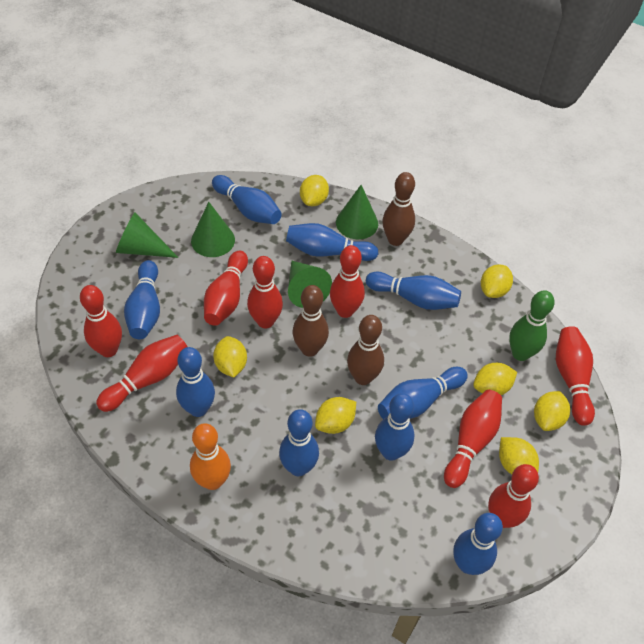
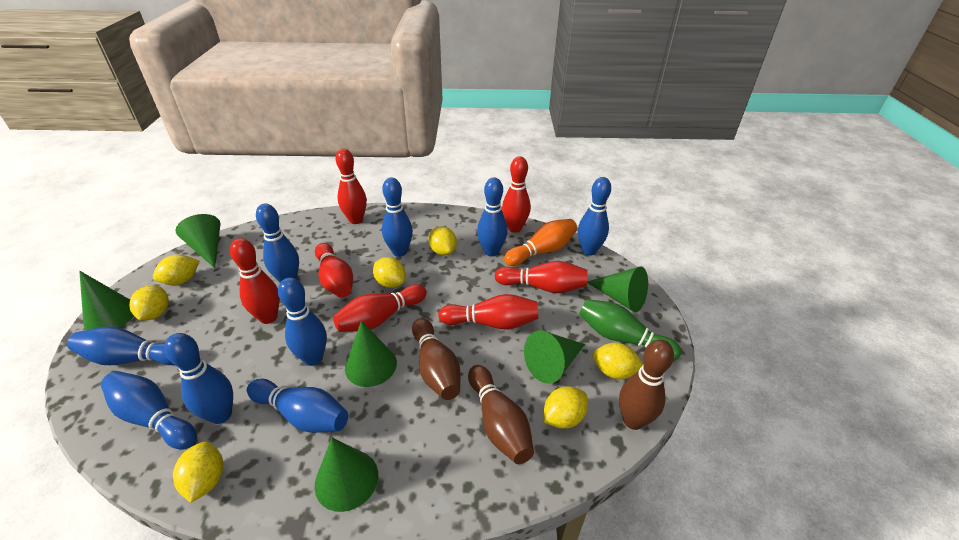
green cone: [116,212,179,258] [191,202,235,257] [288,261,332,308] [336,185,378,239] = 4 -> [79,271,134,330] [176,214,220,268] [315,438,378,512] [345,321,397,387] [524,331,585,384] [587,266,648,312] = 6
red bowling pin: [80,285,122,357] [96,335,188,412] [204,250,248,326] [247,256,283,329] [330,245,365,318] [444,390,502,488] [488,464,539,528] [556,326,595,426] = 8 -> [230,238,280,324] [315,243,353,298] [333,284,427,332] [335,149,367,224] [438,294,538,330] [494,261,587,293] [502,156,531,233] = 7

